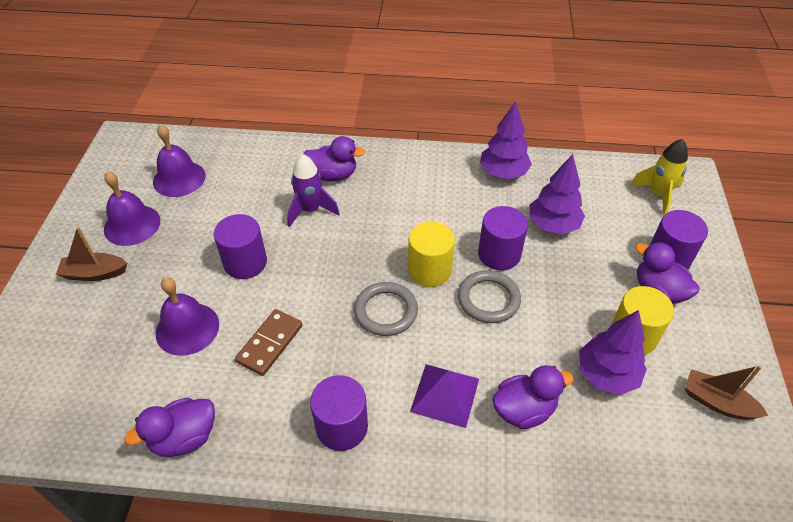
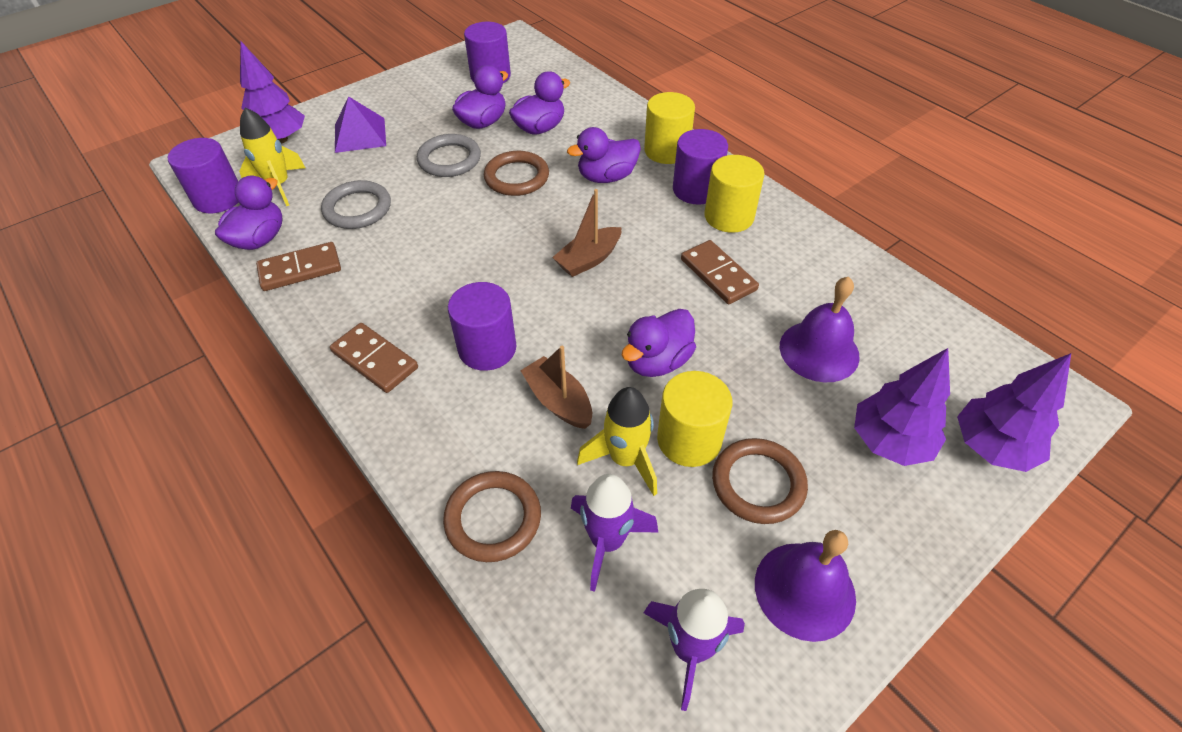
brown domino: [235,309,302,376] = 1 -> [256,242,341,291] [330,323,418,393] [681,240,759,304] = 3
brown ring: none = 0 -> [443,471,541,562] [484,151,549,196] [712,438,808,524] = 3
purple bell: [104,171,160,246] [153,124,206,197] [156,277,219,356] = 3 -> [755,530,856,642] [780,277,860,382] = 2
purple duck: [124,398,215,457] [303,136,365,181] [492,365,574,429] [635,242,699,304] = 4 -> [215,176,283,250] [452,65,508,129] [509,71,570,134] [567,127,641,183] [622,309,696,377] = 5
purple rocket: [287,154,340,227] = 1 -> [571,474,658,592] [644,589,745,711] = 2
yellow cylinder: [408,222,455,287] [611,286,674,355] = 2 -> [644,92,695,164] [657,371,732,467] [704,155,764,233] = 3
yellow rocket: [630,139,688,216] = 1 -> [239,107,305,206] [577,387,657,496] = 2

